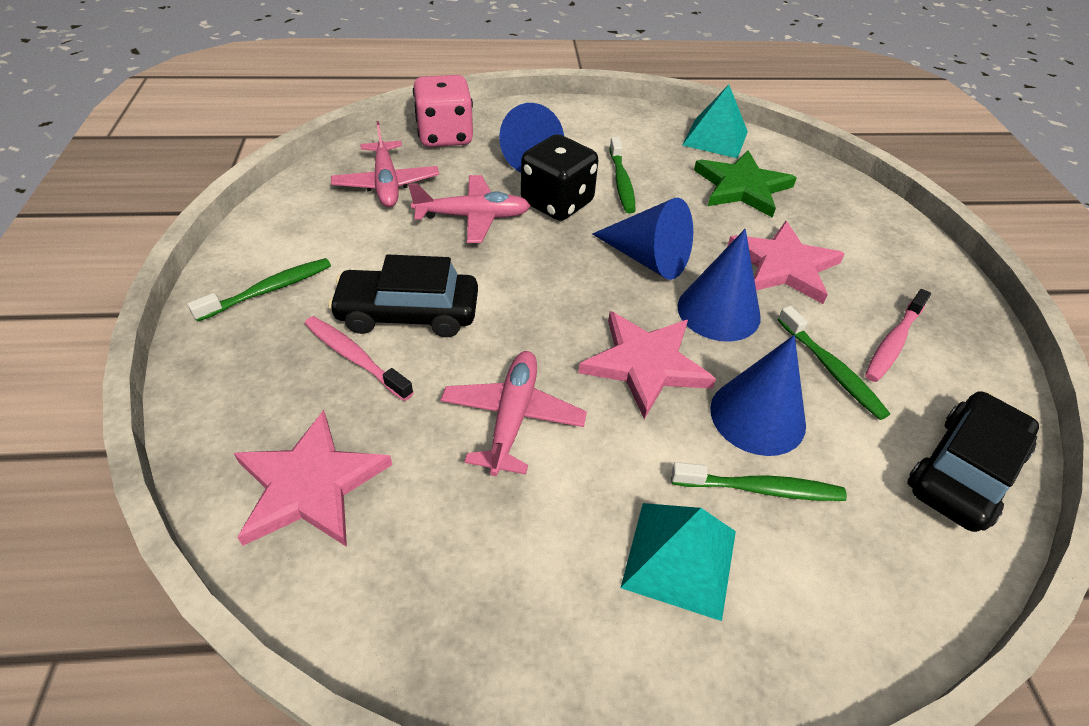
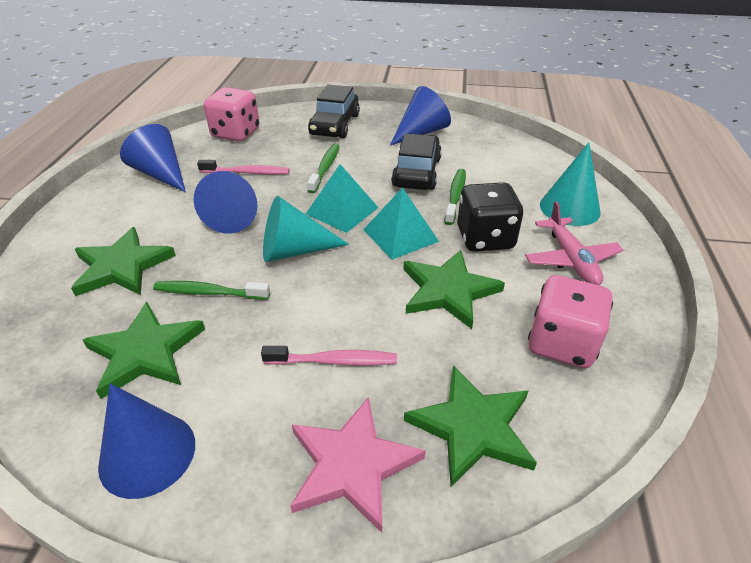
green star: [694,150,797,218] = 1 -> [71,227,176,296] [83,302,205,399] [403,250,505,329] [404,365,537,487] = 4
green toothbrush: [187,258,331,322] [609,137,636,213] [671,462,847,501] [777,306,890,420] = 4 -> [153,281,270,300] [307,144,340,193] [444,169,466,225] = 3
pink dice: [413,75,473,147] = 1 -> [204,87,260,142] [528,275,613,368] = 2
pink plane: [331,121,439,207] [409,175,531,243] [441,351,587,476] = 3 -> [525,201,623,285] = 1
pink star: [234,410,392,547] [578,311,716,419] [727,221,845,304] = 3 -> [290,397,425,533] = 1
turquoise cone: none = 0 -> [263,196,349,262] [540,142,601,226] = 2

